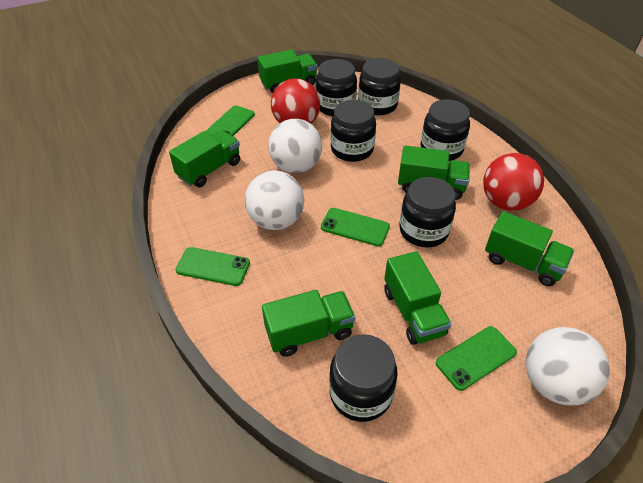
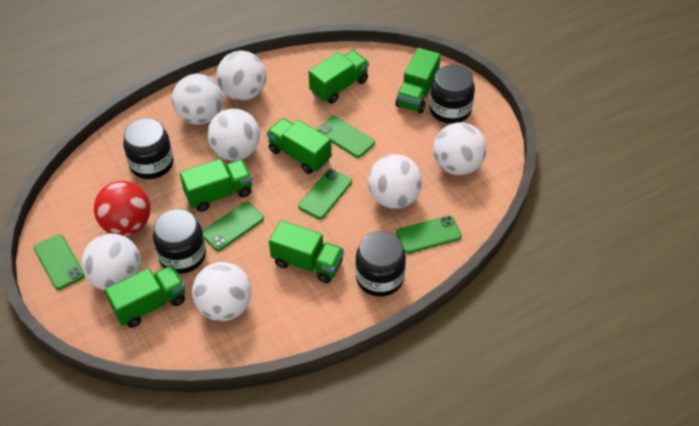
black jar: [316,59,357,116] [329,334,398,422] [331,100,376,162] [358,58,401,115] [399,177,456,248] [421,99,470,161] = 6 -> [123,118,173,179] [153,209,206,274] [355,231,406,297] [430,65,475,124] = 4
green phone: [176,247,250,286] [205,105,255,136] [321,208,390,247] [436,326,517,391] = 4 -> [34,234,85,290] [202,202,264,251] [298,169,352,219] [317,116,375,158] [396,215,462,254] = 5
red ball: [271,78,320,124] [483,153,544,211] = 2 -> [94,181,151,236] = 1
white ball: [245,171,305,230] [268,119,322,173] [526,327,610,406] = 3 -> [81,233,141,291] [172,74,223,125] [192,262,251,321] [207,109,260,161] [216,50,266,101] [368,154,422,209] [433,122,486,175] = 7

